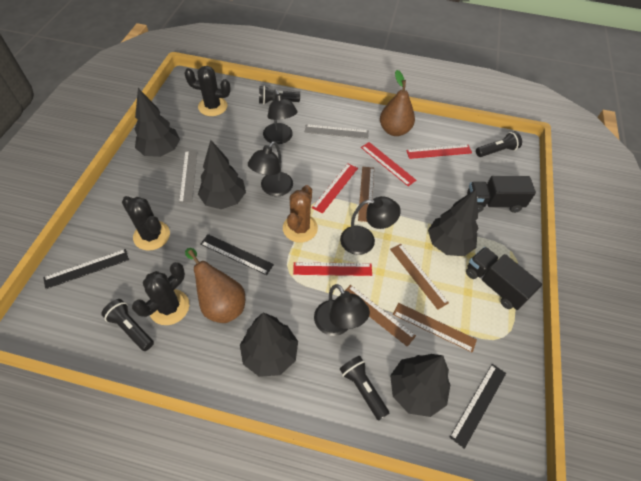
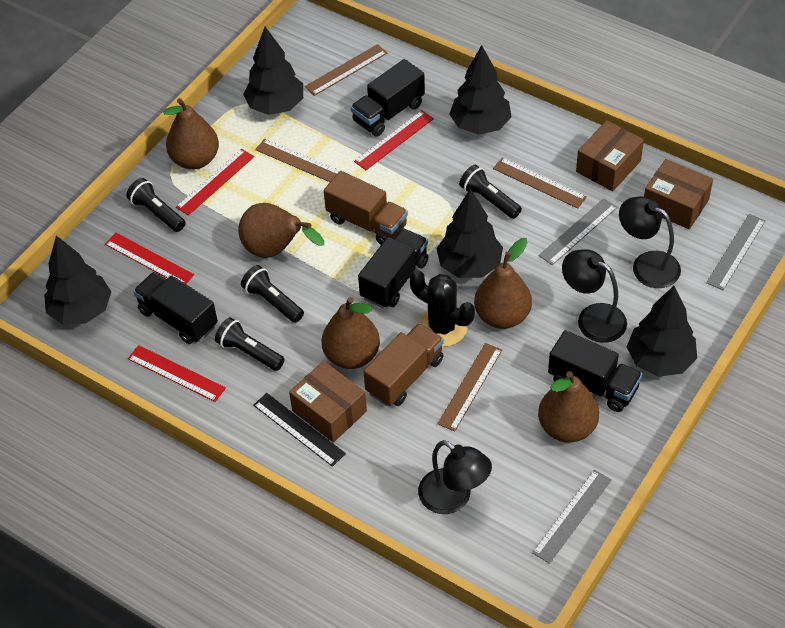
black cactus: [122,196,170,251] [132,262,189,325] [184,66,231,116] = 3 -> [409,270,475,347] = 1
black lamp: [248,141,293,196] [263,89,297,144] [314,284,370,336] [340,196,401,255] = 4 -> [418,440,492,514] [562,249,627,343] [619,196,681,288] = 3
black ruler: [43,249,129,289] [200,234,274,275] [449,364,506,449] = 3 -> [253,393,346,467] = 1
black truck: [466,247,542,310] [467,176,536,213] = 2 -> [133,272,218,344] [351,59,425,137] [358,228,429,308] [548,330,642,412] = 4
brown box: none = 0 -> [289,361,367,442] [576,120,644,191] [644,159,713,229] = 3
brown cactus: [283,185,318,243] = 1 -> none = 0
brown pear: [185,248,245,323] [380,70,415,136] = 2 -> [163,98,219,170] [238,203,324,258] [322,297,380,369] [474,238,532,329] [538,371,599,442] = 5
brown truck: none = 0 -> [324,171,408,245] [363,323,444,406] = 2
grey ruler: [179,150,197,204] [305,124,369,139] = 2 -> [532,470,612,564] [539,198,618,265] [706,214,766,290] = 3

